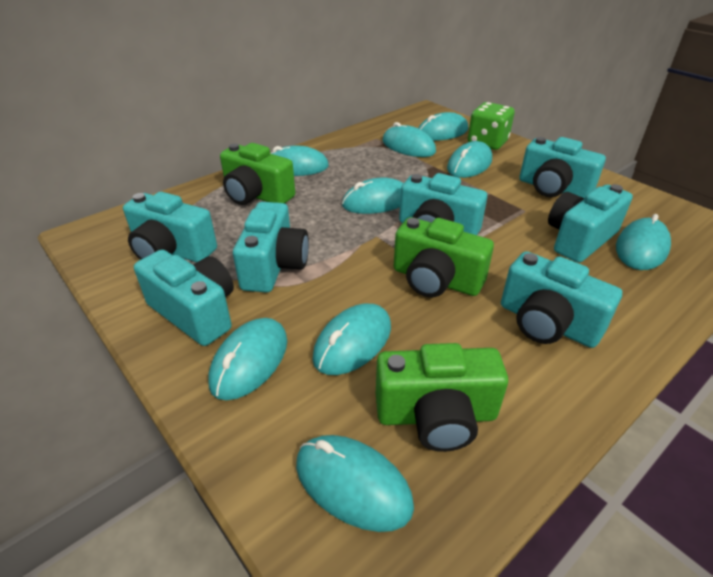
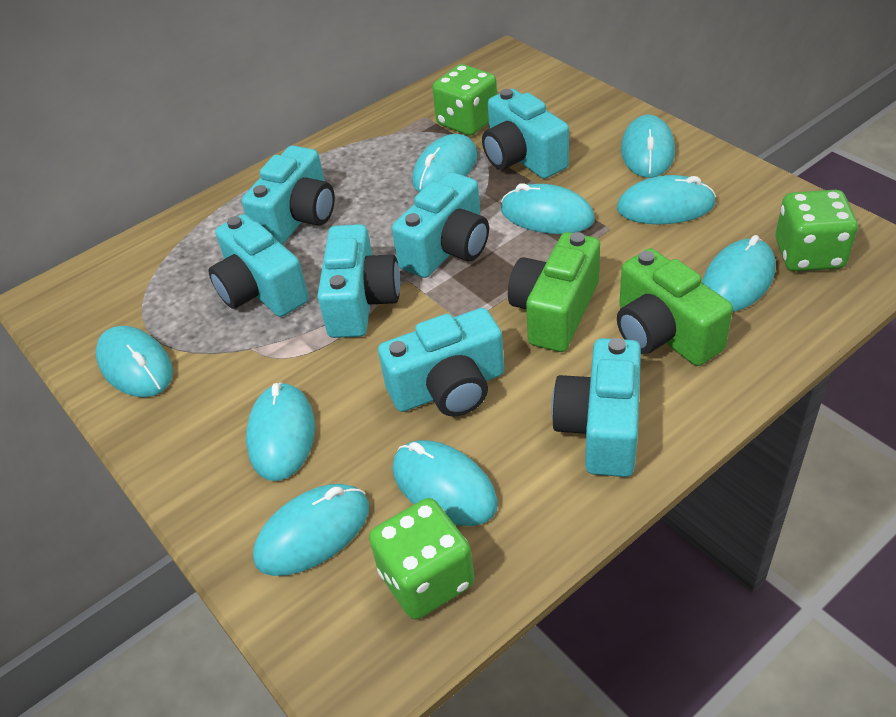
green camera: [220,143,295,205] [376,343,508,452] [394,217,494,297] = 3 -> [508,232,600,352] [617,248,733,366] = 2
green dice: [468,102,515,150] = 1 -> [369,498,474,619] [432,64,497,136] [775,190,858,271] = 3

